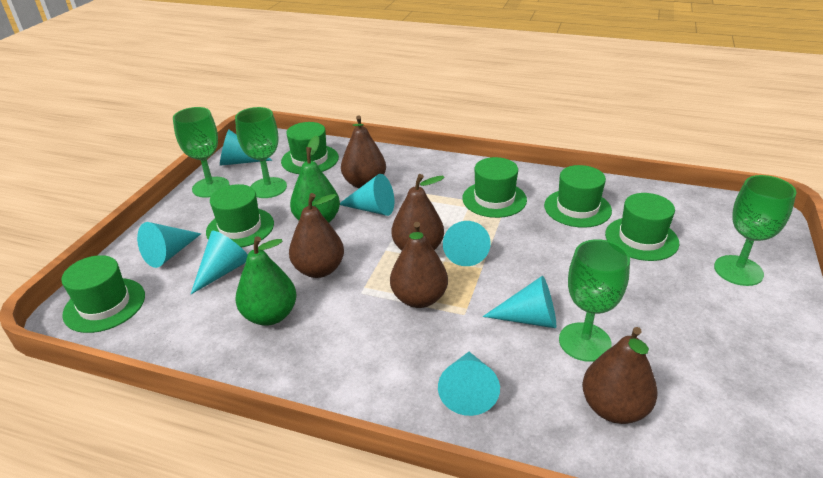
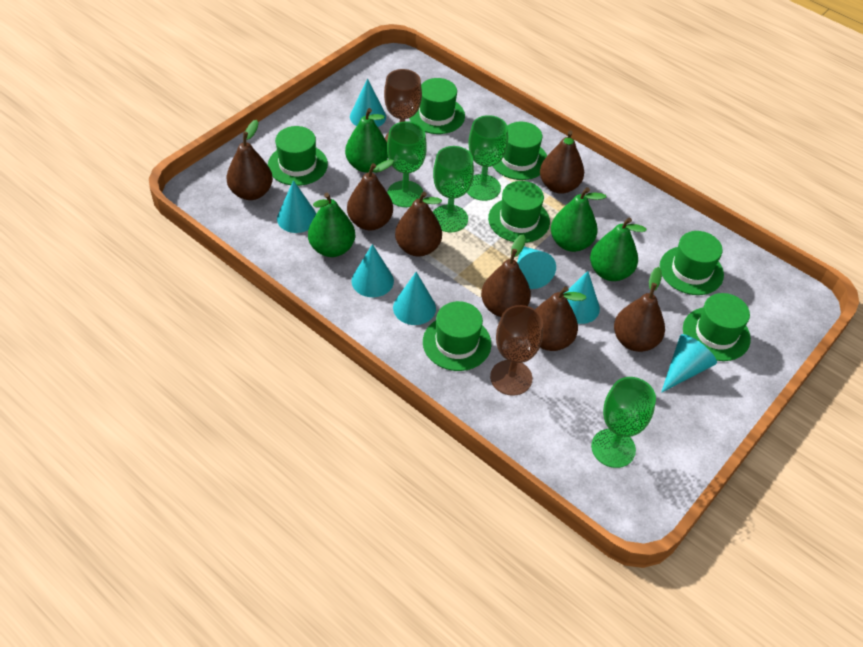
brown goblet: none = 0 -> [384,69,422,141] [490,305,543,396] = 2
brown pear: [289,193,344,278] [341,115,386,188] [390,222,448,308] [392,174,445,251] [582,327,658,424] = 5 -> [227,120,273,200] [347,159,394,230] [395,192,442,257] [481,235,531,317] [535,286,586,351] [540,130,584,194] [614,267,665,352] = 7
green hat: [61,255,145,333] [206,184,274,248] [281,122,339,174] [462,157,527,218] [544,165,612,228] [605,193,680,261] = 6 -> [268,126,328,186] [409,78,465,134] [423,301,491,371] [488,181,550,243] [493,122,547,180] [660,231,724,295] [683,293,751,361] = 7
green pear: [236,236,297,326] [290,135,340,223] = 2 -> [308,193,355,257] [345,108,388,173] [551,187,606,252] [590,217,646,281] = 4

